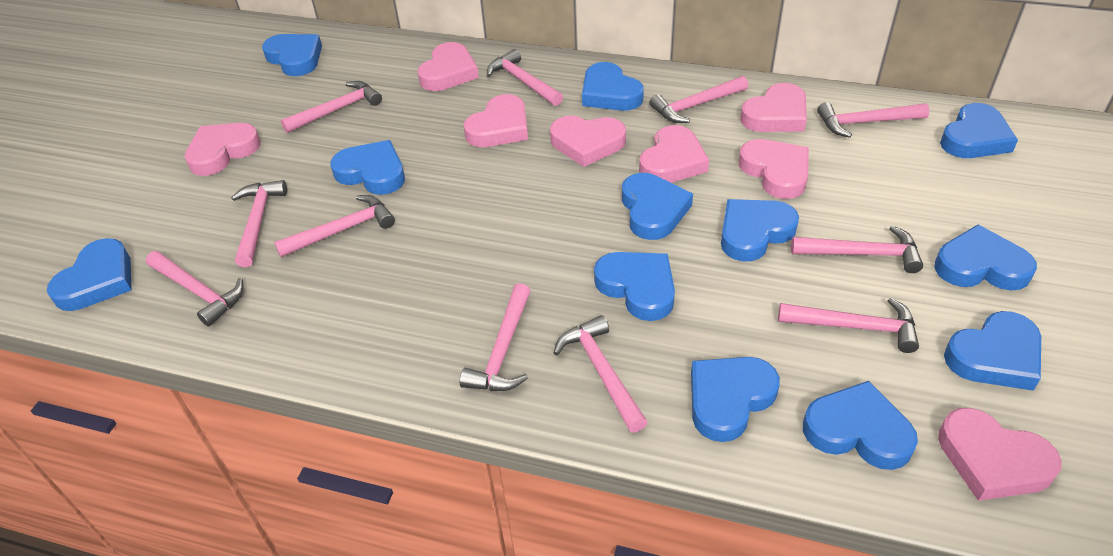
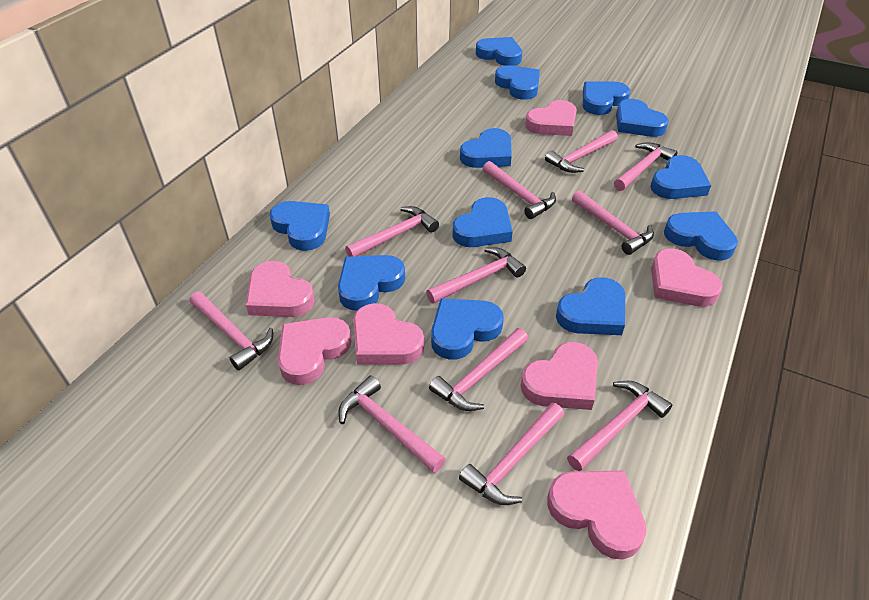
pink heart: [185,123,260,176] [417,42,479,91] [464,94,528,147] [550,116,626,167] [639,125,709,183] [739,139,809,199] [740,83,807,132] [938,408,1061,501] = 8 -> [246,261,314,317] [278,317,351,385] [353,303,424,365] [521,342,598,410] [525,100,577,136] [547,470,646,559] [651,249,723,307] = 7

